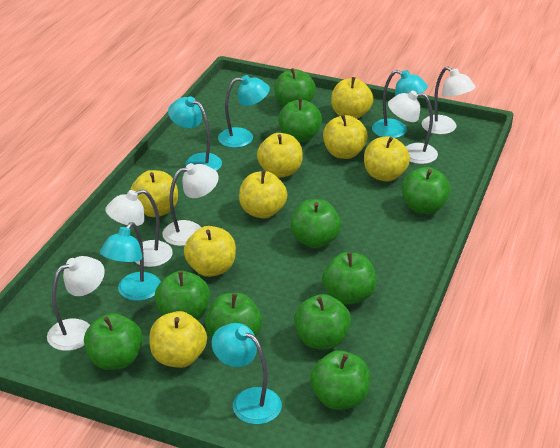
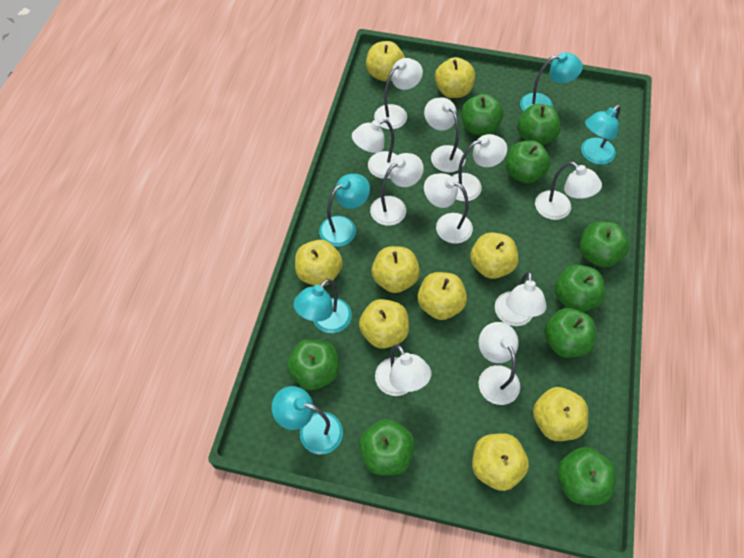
green apple: [84,313,143,370] [155,271,210,321] [205,293,262,338] [274,68,316,107] [278,98,322,142] [290,199,341,248] [294,294,351,349] [310,350,370,410] [322,252,376,305] [402,167,450,214] = 10 -> [287,339,339,390] [359,419,415,475] [461,94,504,136] [506,141,551,184] [517,104,561,145] [544,308,596,358] [555,265,606,312] [558,447,616,505] [580,222,629,268] = 9
white lamp: [47,256,105,351] [105,189,173,267] [162,163,219,246] [388,90,438,164] [422,67,475,134] = 5 -> [352,119,397,179] [370,153,424,226] [374,58,423,129] [375,344,431,396] [424,97,465,172] [424,173,473,244] [452,134,507,201] [479,322,520,405] [495,272,547,326] [535,162,602,220] = 10
yellow apple: [130,170,178,217] [149,311,207,368] [184,226,236,277] [239,171,287,218] [257,133,303,178] [323,115,368,159] [331,77,373,119] [364,136,410,182] = 8 -> [295,240,343,286] [359,299,409,349] [366,41,405,82] [371,246,420,293] [417,272,467,320] [435,57,475,98] [470,232,519,279] [472,433,529,491] [533,387,588,441] = 9

